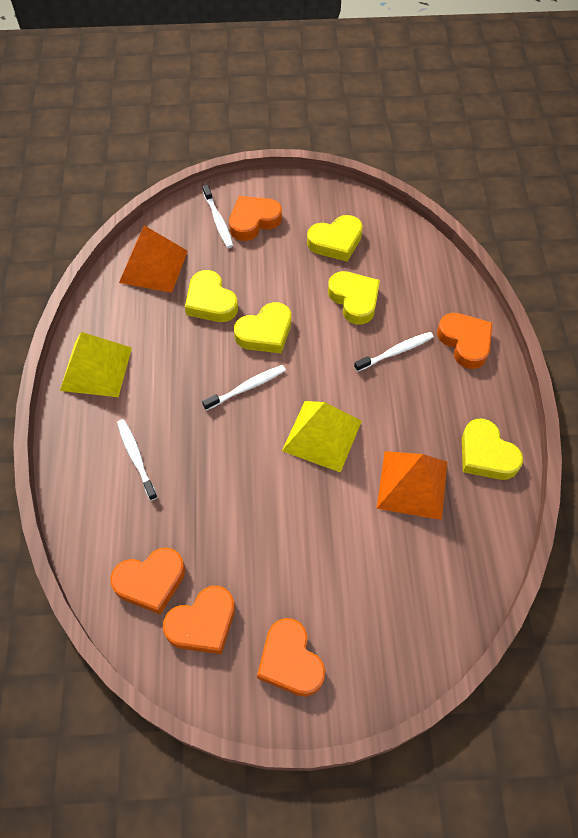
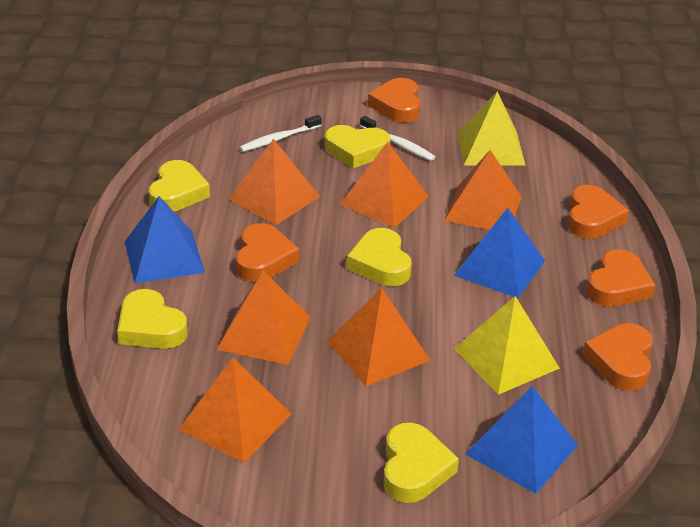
blue pyramid: none = 0 -> [125,196,205,284] [454,208,545,298] [465,386,578,494] = 3
orange pyramid: [119,225,188,293] [377,451,448,520] = 2 -> [179,358,291,463] [216,271,311,365] [229,139,320,225] [327,288,431,386] [340,142,429,228] [444,150,522,230] = 6
white toothbrush: [117,419,158,501] [202,185,233,248] [202,365,286,411] [354,332,434,372] = 4 -> [239,115,322,152] [360,116,435,161] = 2

